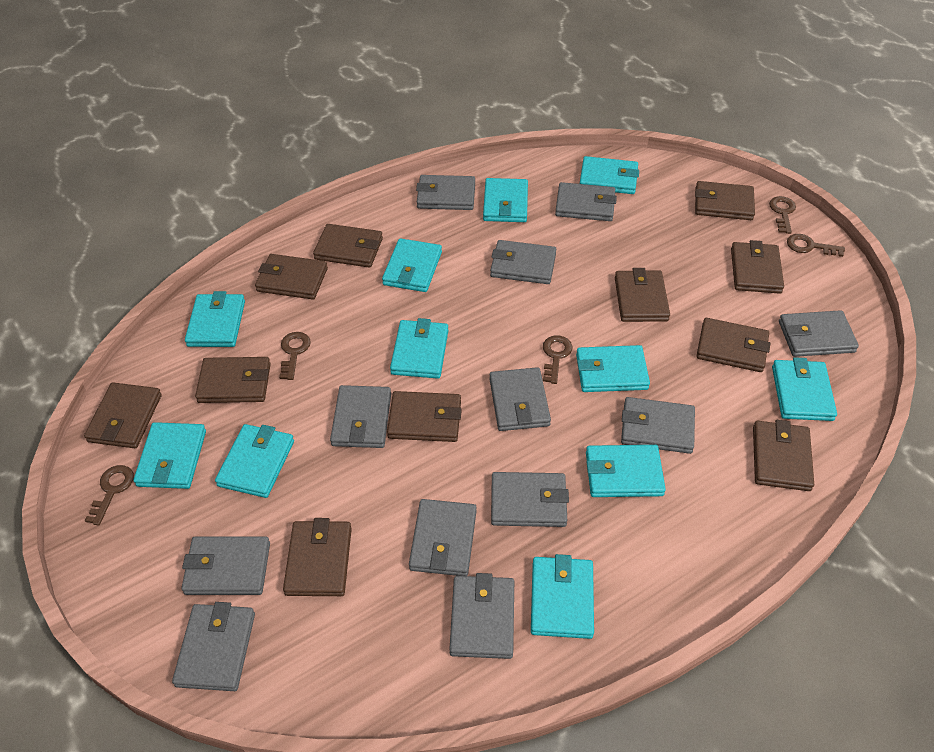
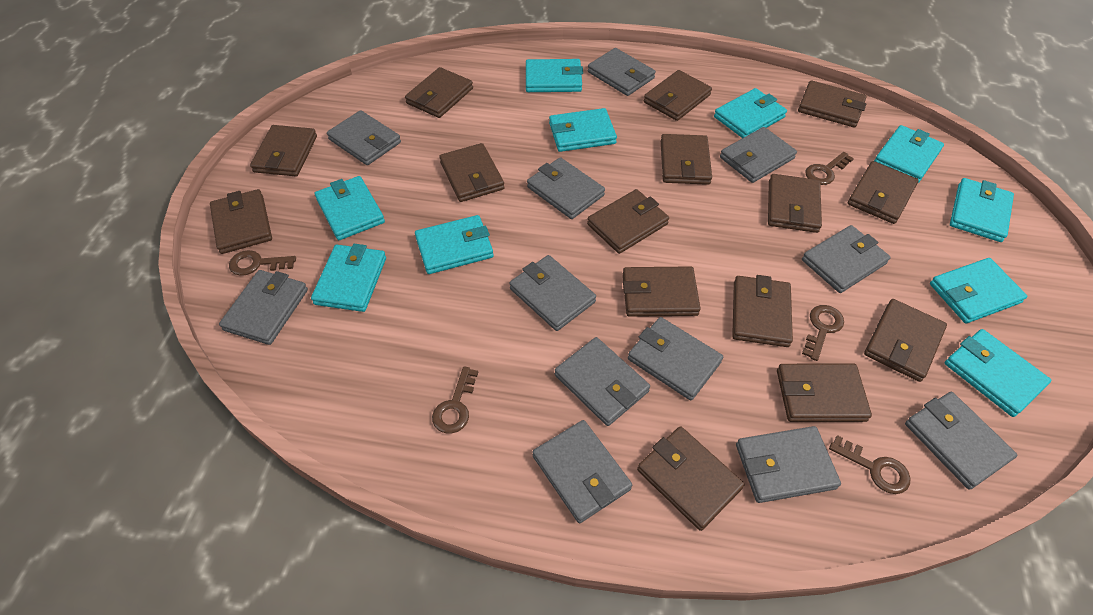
brown wallet: [84,382,162,448] [195,357,271,403] [255,254,328,299] [283,518,352,596] [313,224,383,268] [387,391,462,442] [615,268,670,322] [695,181,755,220] [697,318,770,372] [731,240,784,294] [753,420,814,491] = 11 -> [210,189,272,254] [250,125,317,176] [405,67,473,118] [439,143,505,202] [587,189,669,254] [623,266,701,317] [637,426,744,531] [644,70,712,121] [661,134,712,185] [732,275,793,347] [768,174,822,233] [777,364,872,422] [798,80,867,128] [847,161,919,224] [864,299,947,382] = 15
turquoise wallet: [133,422,206,489] [185,291,245,347] [215,424,294,498] [382,238,442,292] [390,318,449,379] [483,178,528,222] [531,554,594,639] [576,345,650,392] [580,156,639,194] [586,445,666,497] [772,357,837,421] = 11 -> [311,244,386,312] [315,176,385,240] [415,215,494,274] [526,59,583,92] [549,108,617,152] [714,88,787,138] [874,125,944,183] [930,258,1028,323] [945,329,1052,417] [950,178,1014,242] = 10

